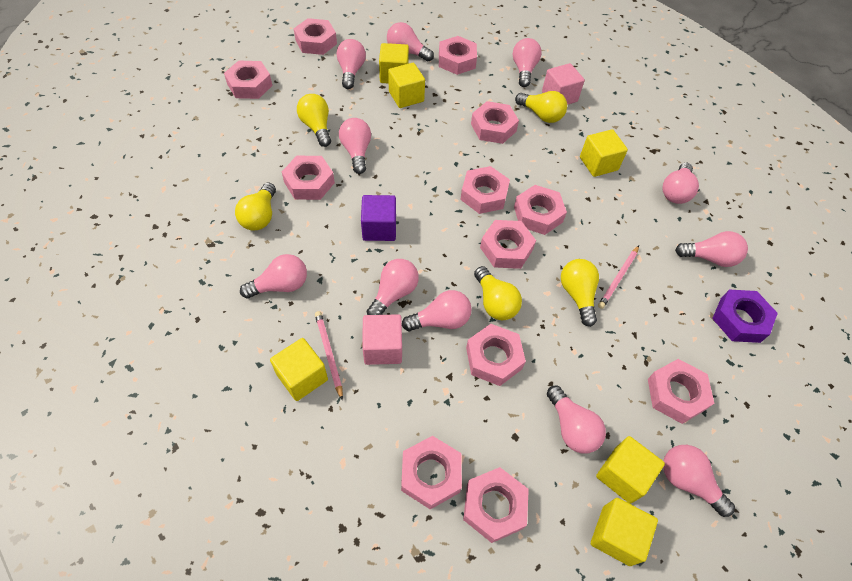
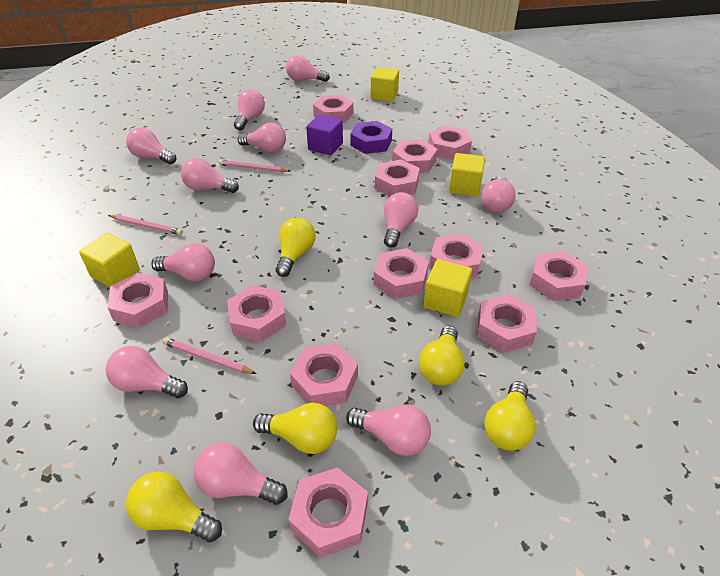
pink cube: [362,314,402,365] [542,63,585,105] = 2 -> none = 0
pink pencil: [315,311,343,400] [598,246,639,309] = 2 -> [108,215,183,235] [162,337,256,374] [218,160,291,172] = 3
yellow cube: [270,338,328,401] [379,43,409,83] [388,63,425,108] [580,129,628,177] [591,498,658,566] [596,436,665,504] = 6 -> [79,233,140,287] [370,67,399,102] [424,259,472,317] [449,153,485,197] = 4

